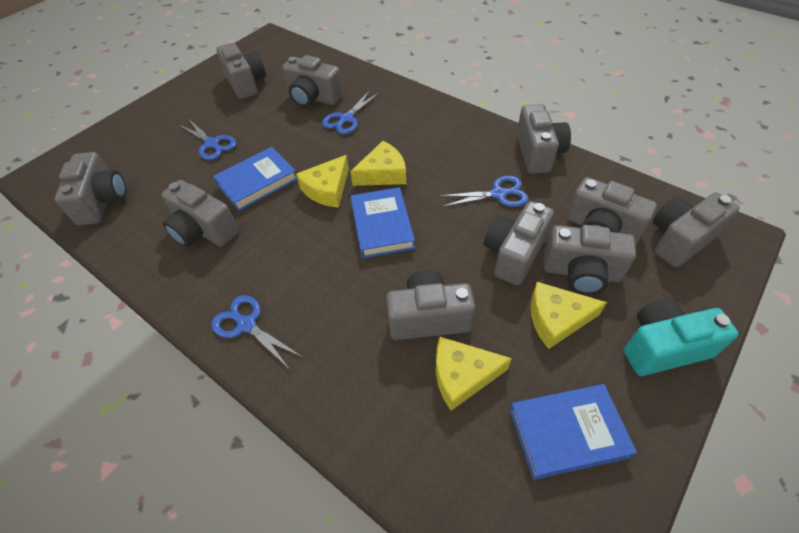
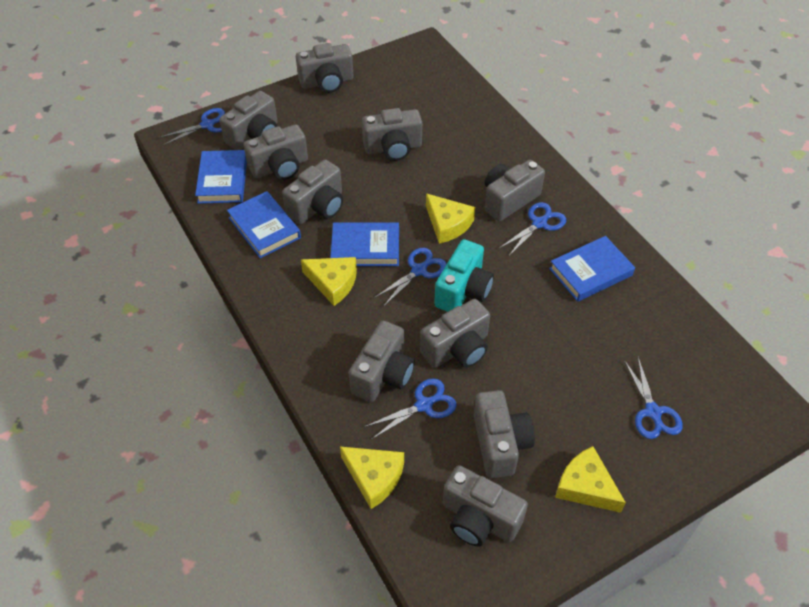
blue book: [213,147,298,211] [350,187,415,258] [510,384,637,480] = 3 -> [195,150,247,204] [227,191,301,258] [330,222,399,266] [549,236,635,302] = 4
blue scissors: [179,119,236,160] [212,295,302,367] [322,91,379,134] [440,176,528,207] = 4 -> [158,108,225,145] [364,378,457,440] [374,248,447,307] [500,202,566,256] [624,357,683,439] = 5

